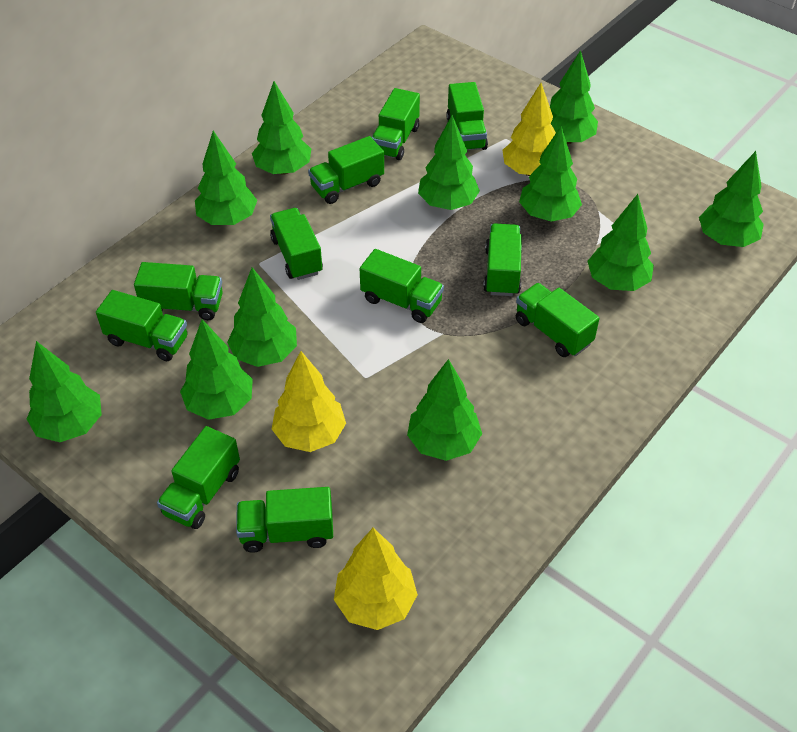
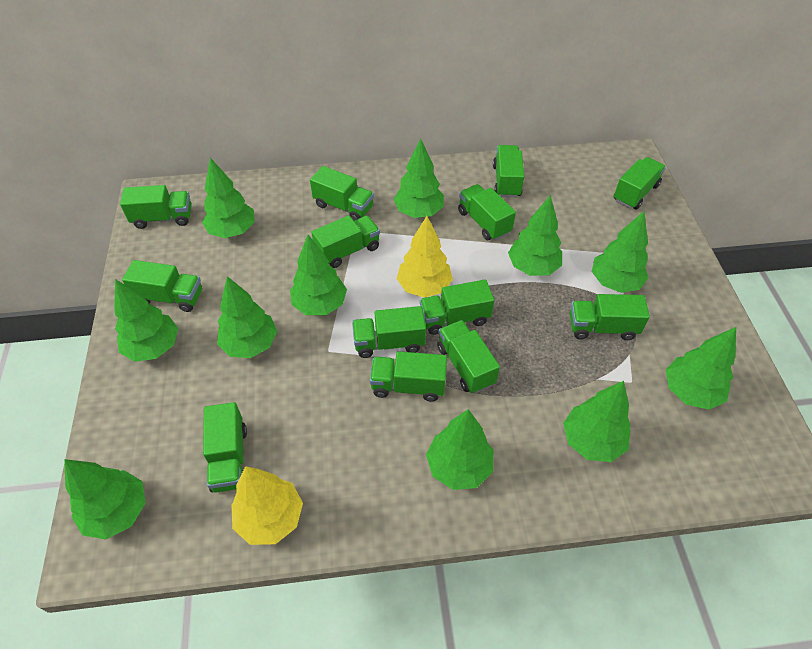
green truck: [96,290,187,361] [134,262,223,320] [157,426,240,529] [236,487,333,553] [270,208,323,280] [308,136,384,204] [360,249,444,323] [372,88,420,160] [446,82,488,150] [483,223,522,296] [516,283,600,357] = 11 -> [120,185,192,229] [122,260,202,312] [203,402,247,493] [310,166,374,221] [311,215,380,268] [352,306,426,358] [370,351,447,402] [420,279,494,335] [437,320,500,394] [458,184,516,241] [493,145,524,198] [570,294,650,340] [614,157,666,210] = 13
yellow tree: [272,351,346,452] [334,528,418,630] [503,83,556,176] = 3 -> [231,466,303,545] [397,216,453,298] = 2

